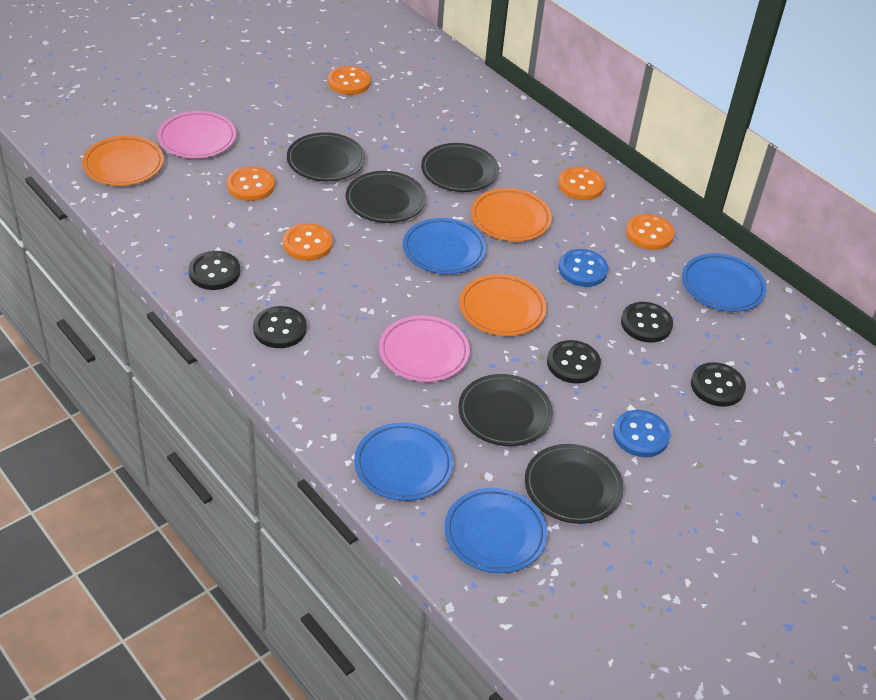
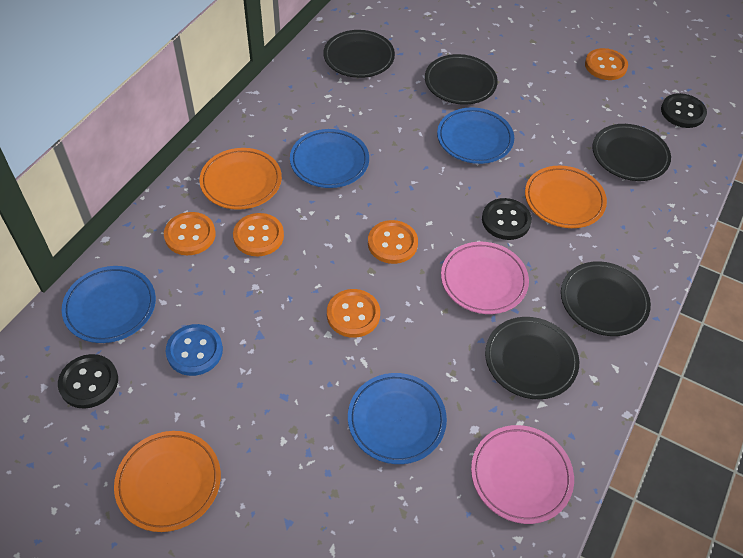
black button: [188,251,240,290] [253,306,307,348] [547,340,601,384] [621,302,673,343] [691,362,746,407] = 5 -> [58,354,118,409] [482,198,532,240] [661,93,707,128] = 3
blue button: [558,249,608,287] [613,410,670,457] = 2 -> [166,324,223,376] = 1

